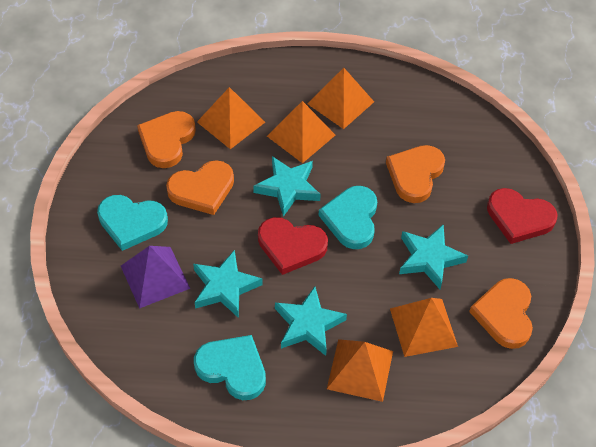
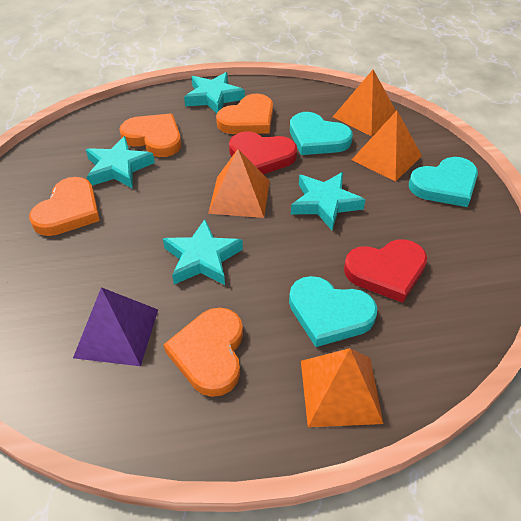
orange pyramid: [197,87,265,149] [267,101,335,163] [308,68,374,129] [327,339,393,402] [390,298,458,357] = 5 -> [208,149,270,218] [301,348,383,427] [333,70,396,136] [352,111,422,182] = 4

